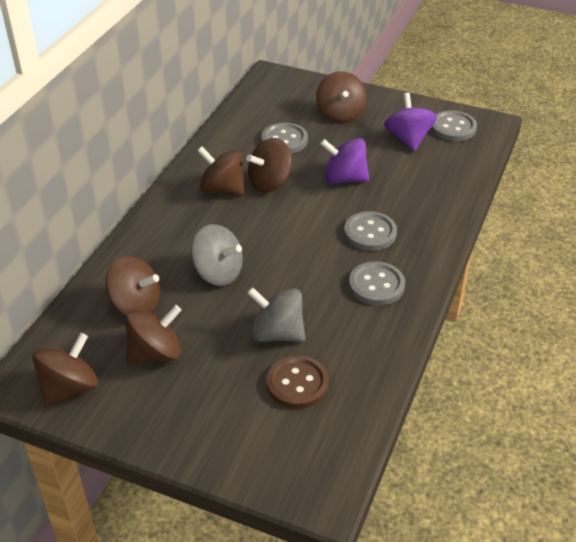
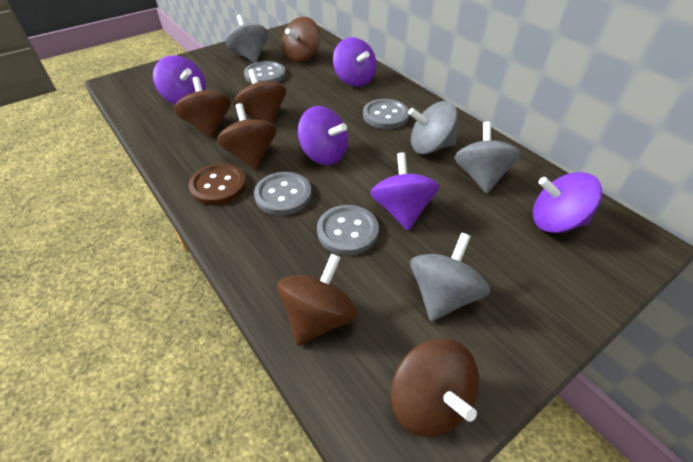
grey spinning top: [191,224,243,286] [247,287,305,342] = 2 -> [225,15,268,63] [408,101,458,154] [410,233,490,321] [454,122,521,193] = 4
purple spinning top: [320,138,369,184] [384,93,437,152] = 2 -> [153,55,206,105] [298,106,348,165] [333,37,376,87] [370,152,439,231] [533,172,602,233] = 5

